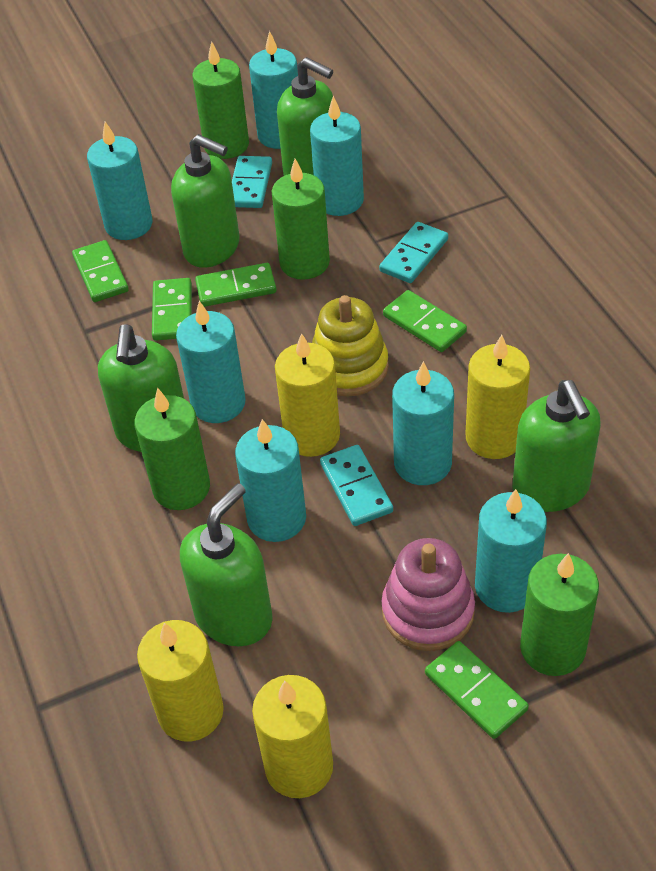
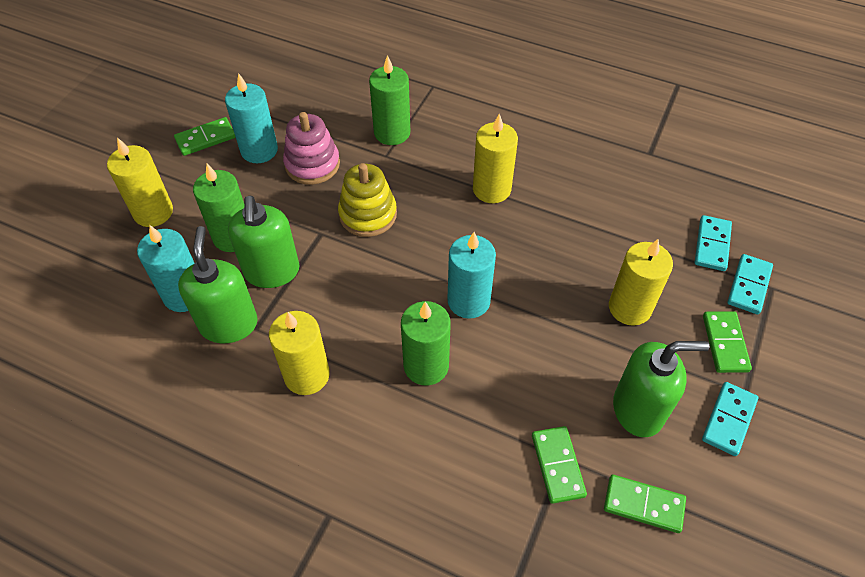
green candle: [134,388,210,510] [192,41,249,159] [271,159,330,280] [520,553,599,676] = 4 -> [193,164,244,252] [369,55,410,145] [401,301,451,385] = 3
green domino: [72,240,129,302] [152,278,192,341] [195,263,276,307] [383,290,467,352] [425,641,529,739] = 5 -> [174,117,235,156] [532,426,587,504] [604,475,686,533] [703,311,752,373] = 4
green soap dispenser: [98,324,184,452] [171,134,240,268] [180,483,273,646] [277,57,333,176] [513,380,601,512] = 5 -> [178,226,258,343] [228,196,300,288] [613,341,710,437] = 3
turquoise candle: [87,122,152,240] [176,301,246,423] [235,419,306,542] [249,31,298,149] [310,96,364,216] [392,361,454,485] [475,489,547,613] = 7 -> [137,225,195,312] [225,73,278,163] [447,232,496,319] = 3

